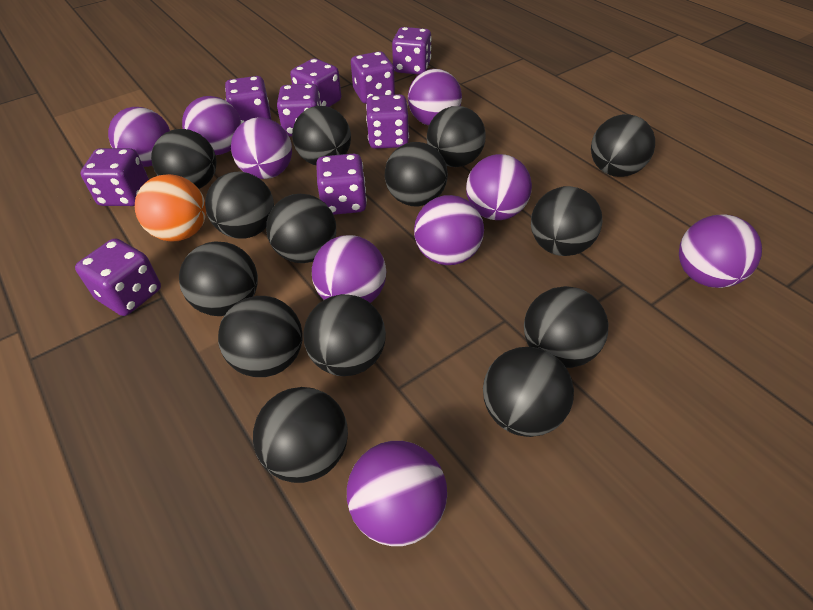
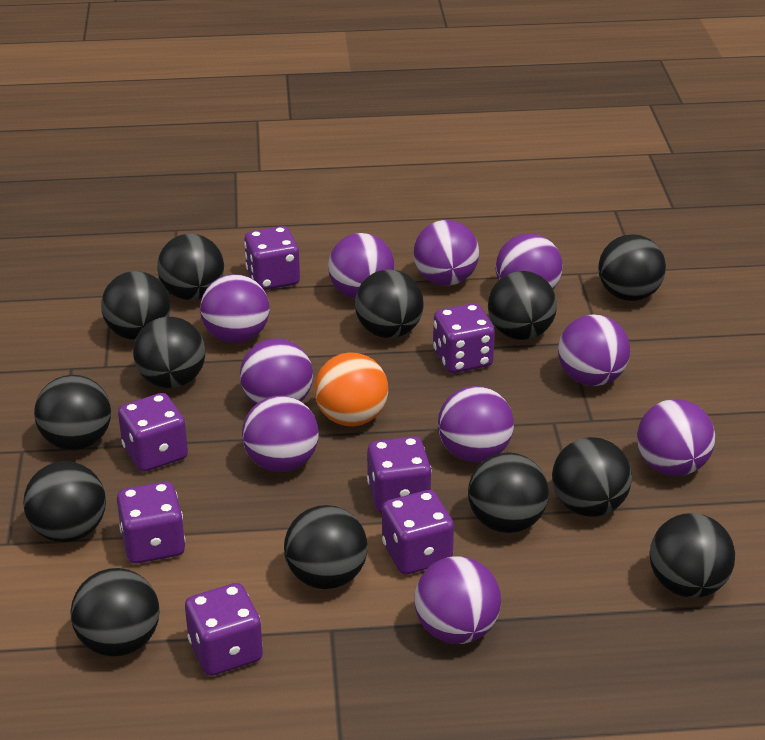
black ball: [151,129,216,189] [179,241,258,316] [205,172,274,239] [218,296,303,377] [253,387,348,483] [266,194,336,263] [292,106,351,165] [303,294,386,376] [385,142,448,206] [427,106,486,167] [483,347,574,437] [524,286,608,368] [531,186,603,256] [591,114,655,177] = 14 -> [23,461,106,542] [34,375,111,450] [71,568,160,656] [101,271,171,340] [133,317,205,388] [157,234,224,300] [284,505,368,589] [355,269,424,338] [468,452,549,533] [488,271,557,340] [552,437,632,517] [598,234,666,301] [650,513,735,598] = 13
purple ball: [108,107,170,167] [182,96,242,155] [231,117,292,179] [312,235,386,303] [347,441,447,546] [408,69,462,126] [414,195,484,265] [466,154,532,220] [679,214,762,288] = 9 -> [200,274,269,343] [240,338,313,405] [242,396,319,472] [328,233,395,299] [413,220,479,286] [414,557,501,644] [438,386,514,462] [496,233,562,289] [558,314,630,386] [637,399,715,476] = 10
purple dice: [75,238,161,316] [81,148,149,206] [225,76,271,123] [277,84,321,137] [290,58,341,107] [316,154,367,215] [351,51,395,103] [366,94,409,149] [392,27,432,75] = 9 -> [117,481,185,564] [118,393,188,472] [185,583,263,676] [244,226,300,290] [367,436,432,513] [382,490,454,575] [433,303,495,373] = 7

